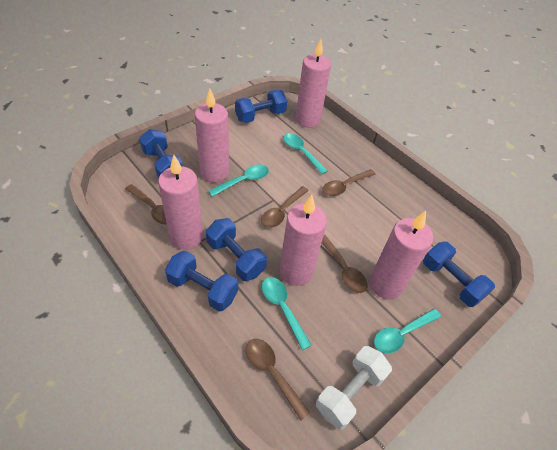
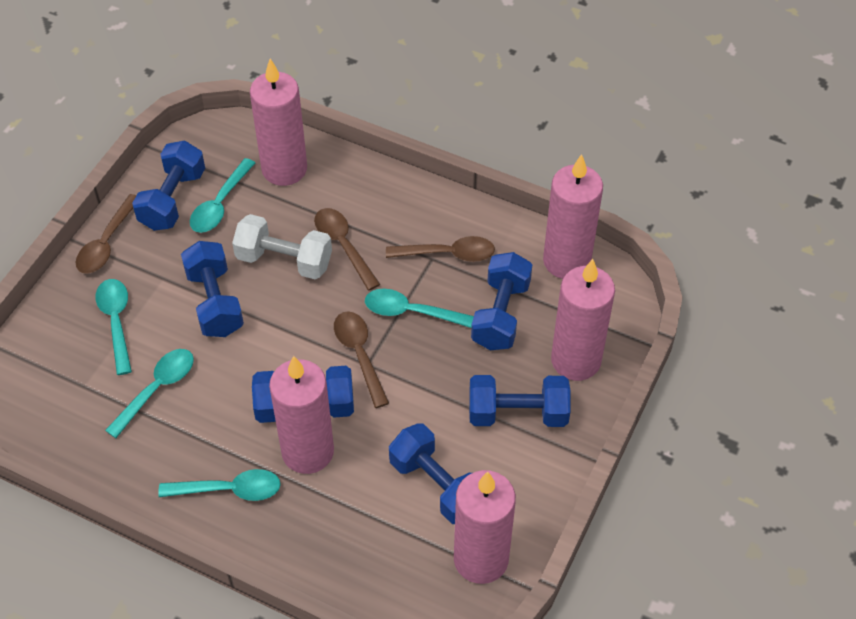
blue dumbbell: [139,129,183,178] [165,250,238,312] [206,218,267,281] [235,90,287,123] [423,241,495,307] = 5 -> [132,141,205,231] [181,241,244,337] [252,366,354,423] [389,423,472,524] [469,375,570,427] [471,252,532,350] = 6
brown spoon: [125,184,167,225] [246,339,310,420] [261,186,309,228] [322,169,376,196] [322,235,367,293] = 5 -> [75,194,137,274] [314,208,380,290] [334,311,389,408] [386,236,495,262] = 4
turquoise spoon: [208,164,269,197] [262,277,312,350] [283,133,327,174] [374,309,441,353] = 4 -> [96,279,132,375] [105,349,194,438] [158,469,281,501] [190,158,255,233] [365,289,474,328] = 5

